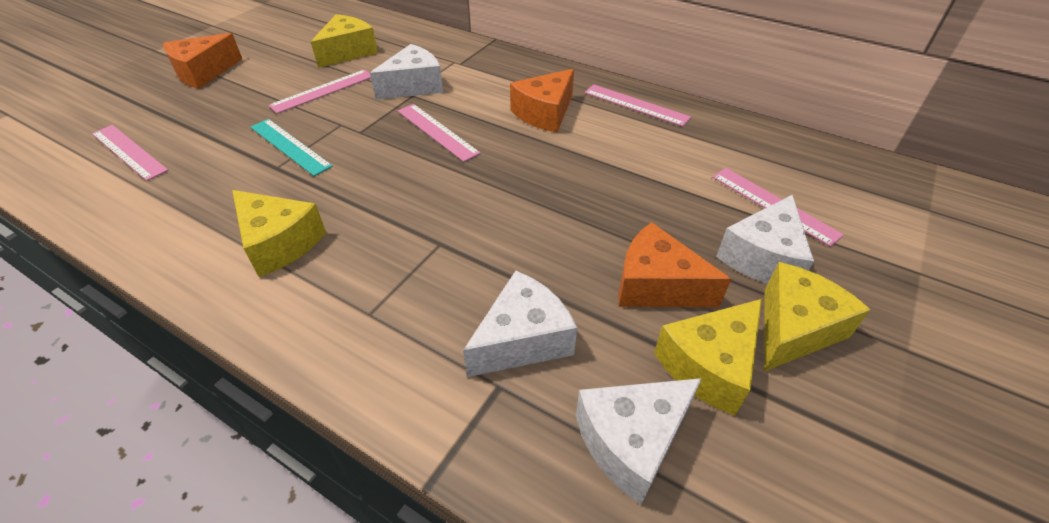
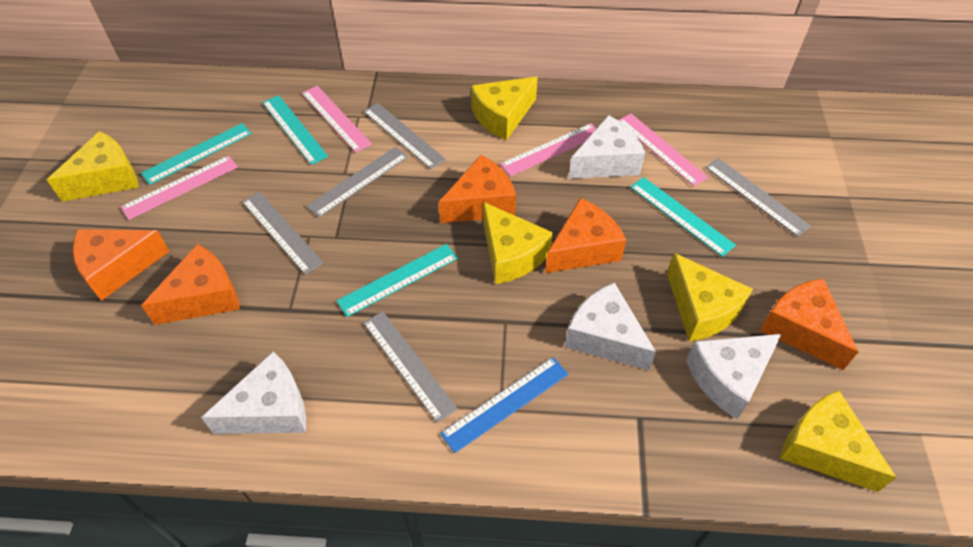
blue ruler: none = 0 -> [440,357,568,453] = 1
grey ruler: none = 0 -> [242,192,324,275] [306,147,408,218] [363,103,446,169] [363,311,458,423] [705,158,811,237] = 5
orange cheese: [163,33,242,89] [510,69,574,132] [619,222,731,307] = 3 -> [72,229,169,301] [141,244,240,325] [439,155,516,223] [545,198,626,273] [759,278,858,370] = 5
pink ruler: [92,125,168,181] [269,70,371,114] [398,104,481,162] [585,84,691,127] [712,168,844,247] = 5 -> [121,156,238,220] [302,86,372,153] [500,123,596,177] [619,114,708,186] = 4
turquoise ruler: [251,119,333,176] = 1 -> [141,123,252,185] [262,95,328,165] [337,244,458,317] [630,177,736,257] = 4
yellow cheese: [232,190,326,277] [311,14,378,68] [654,299,762,416] [764,262,871,372] = 4 -> [47,131,139,202] [471,77,538,140] [483,202,553,284] [667,253,753,342] [780,390,897,492] = 5

